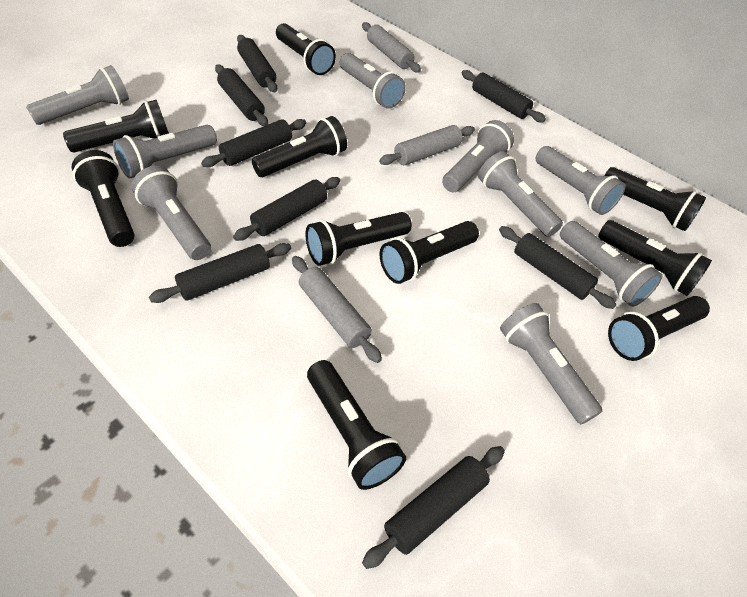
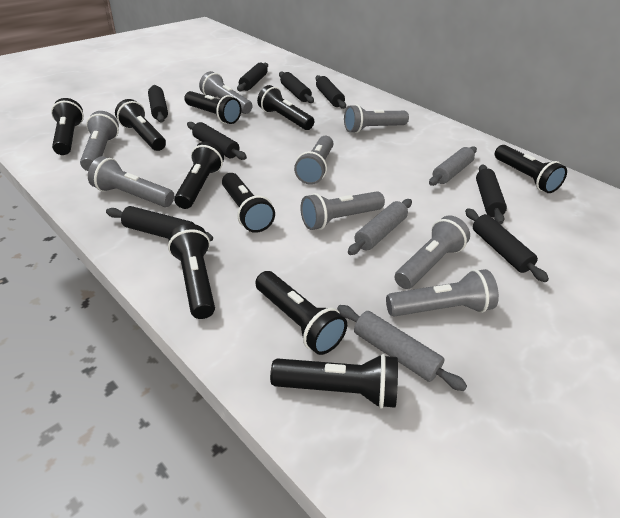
grey flashlight: [26,65,129,125] [113,125,217,178] [132,166,211,260] [340,53,406,109] [442,120,514,192] [478,151,563,237] [500,303,602,424] [535,146,626,215] [560,221,662,307] = 9 -> [80,111,119,171] [88,156,174,207] [199,71,253,114] [294,136,333,185] [301,191,385,230] [344,104,409,133] [386,269,499,316] [395,216,470,289] = 8

